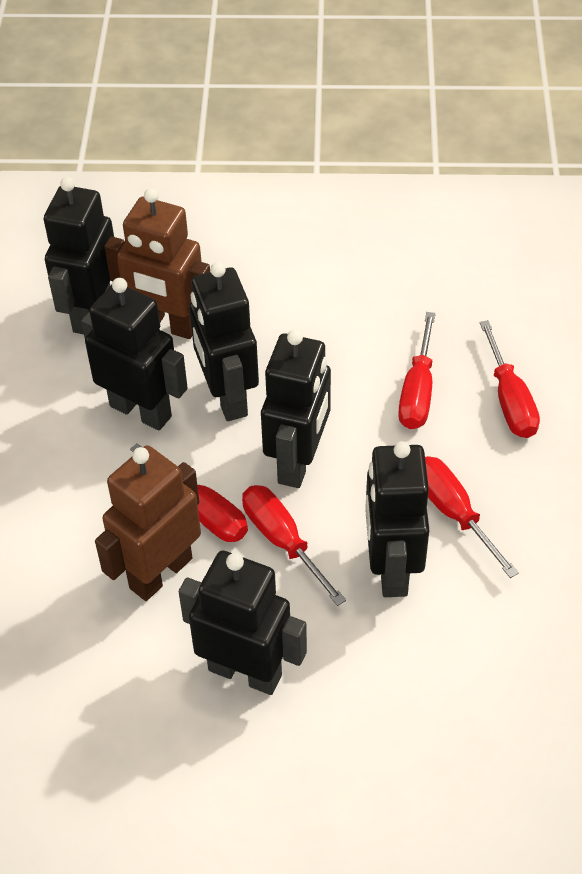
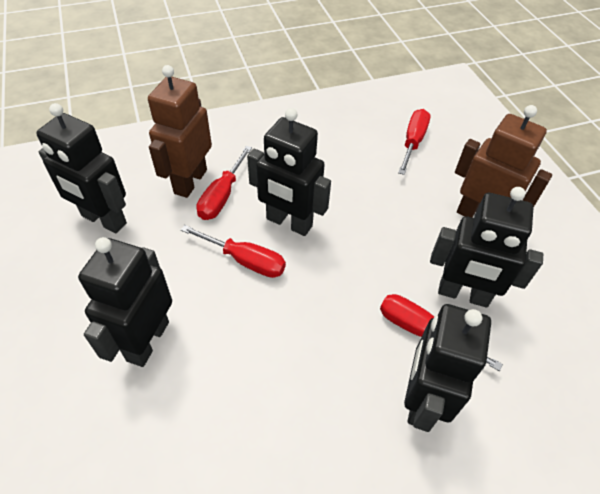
black robot: [44,177,114,334] [81,278,188,431] [179,551,307,695] [189,262,259,421] [261,329,331,488] [365,441,429,597] = 6 -> [36,103,127,233] [78,237,172,367] [247,108,331,236] [404,304,491,432] [430,187,543,308] = 5
red screwdriver: [130,443,248,542] [242,485,346,606] [398,312,436,429] [425,456,519,578] [480,320,540,438] = 5 -> [181,225,286,278] [197,146,252,220] [380,294,503,371] [398,109,430,175] = 4

